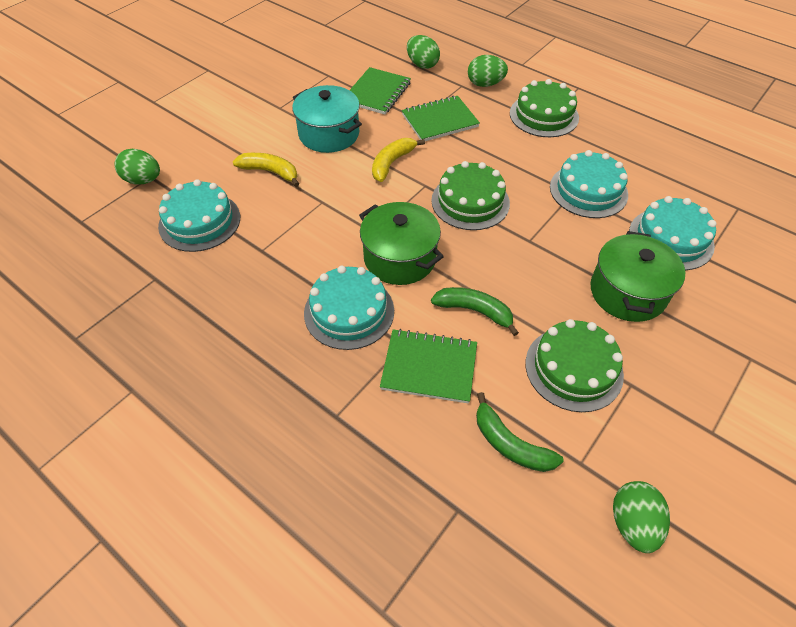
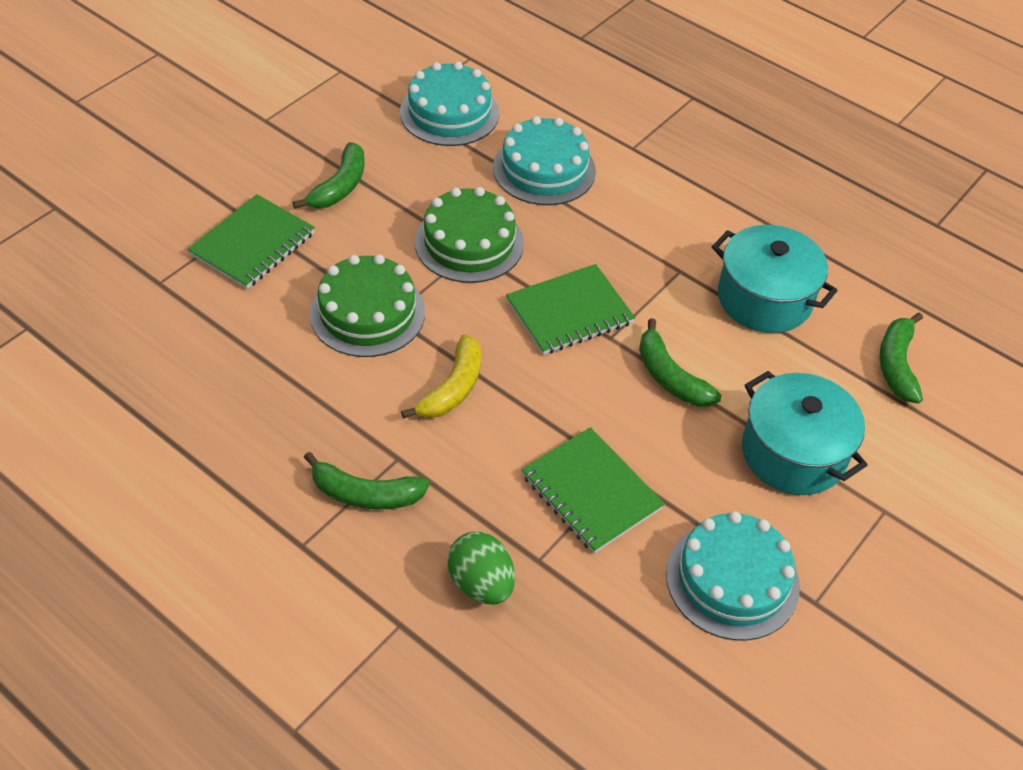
green banana: [431,287,519,336] [476,392,564,472] = 2 -> [293,142,365,209] [304,452,430,509] [639,318,721,407] [880,312,923,404] = 4
green cake: [431,161,510,230] [510,79,579,137] [525,319,624,412] = 3 -> [310,254,425,357] [415,187,524,283] = 2
green egg: [114,149,160,184] [407,35,440,69] [468,55,508,87] [613,481,670,553] = 4 -> [448,532,515,604] = 1
green pot: [359,202,444,285] [590,231,685,322] = 2 -> none = 0
turquoise cake: [158,179,240,252] [304,266,394,350] [550,150,628,218] [629,196,717,270] = 4 -> [400,62,499,146] [493,116,596,205] [666,511,800,641] = 3
turquoise pot: [292,85,362,153] = 1 -> [712,225,838,333] [742,371,868,495] = 2
yellow banana: [233,153,299,187] [372,138,425,182] = 2 -> [401,334,481,419] = 1

